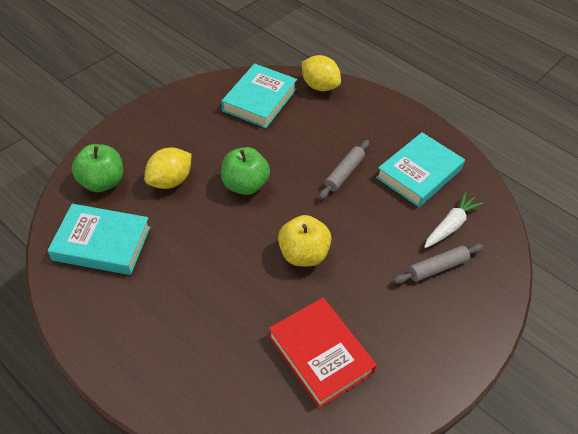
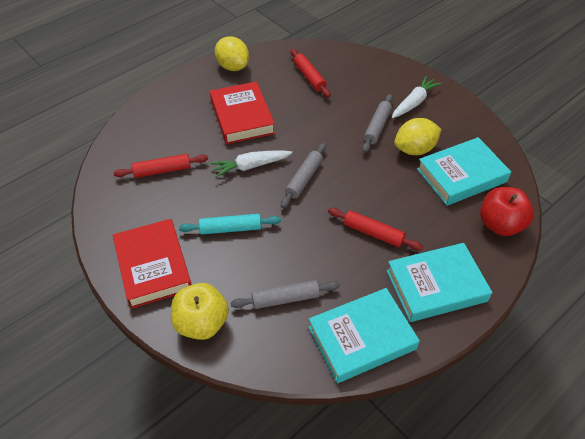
green apple: [72,144,123,192] [221,147,270,195] = 2 -> none = 0
grey rolling pin: [319,140,370,200] [393,244,484,284] = 2 -> [231,280,340,309] [281,143,326,208] [362,94,393,153] = 3
red apple: none = 0 -> [480,187,534,236] = 1
red book: [268,298,377,408] = 1 -> [113,219,192,309] [210,81,275,144] = 2
red rolling pin: none = 0 -> [113,154,208,178] [290,49,331,98] [328,208,423,251] = 3
turquoise rolling pin: none = 0 -> [179,214,281,235] = 1
white carrot: [424,191,484,248] = 1 -> [210,150,292,178] [392,76,441,118] = 2

